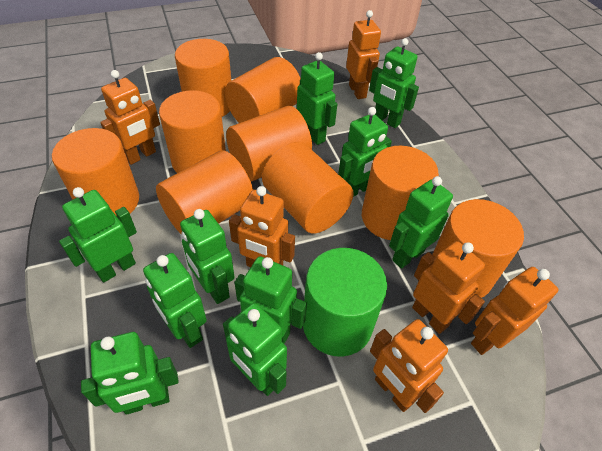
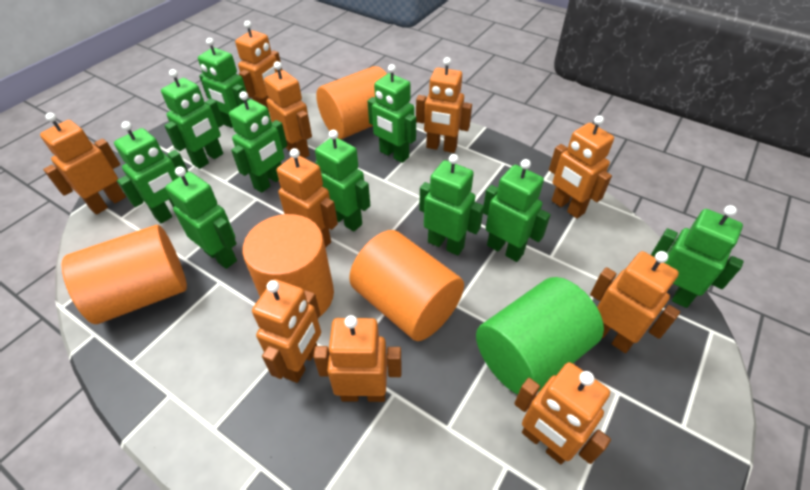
orange cylinder: [52,128,139,216] [156,150,253,234] [159,90,226,173] [175,39,231,117] [225,57,301,123] [226,106,312,182] [262,142,354,234] [362,146,439,240] [432,199,524,298] = 9 -> [62,225,187,324] [242,214,334,317] [316,66,387,139] [349,230,464,341] = 4
orange robot: [100,70,160,165] [229,186,295,267] [346,10,381,99] [370,319,448,413] [412,241,485,334] [471,267,559,355] = 6 -> [40,112,126,214] [235,20,282,111] [252,279,321,383] [264,61,312,158] [277,148,338,248] [313,315,402,402] [416,57,472,153] [514,362,611,464] [549,115,614,218] [590,251,680,353] = 10

